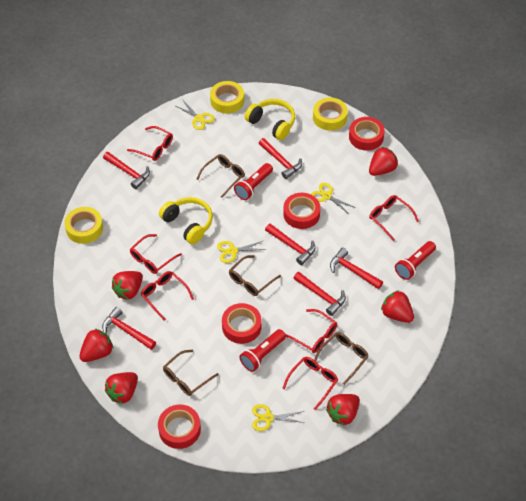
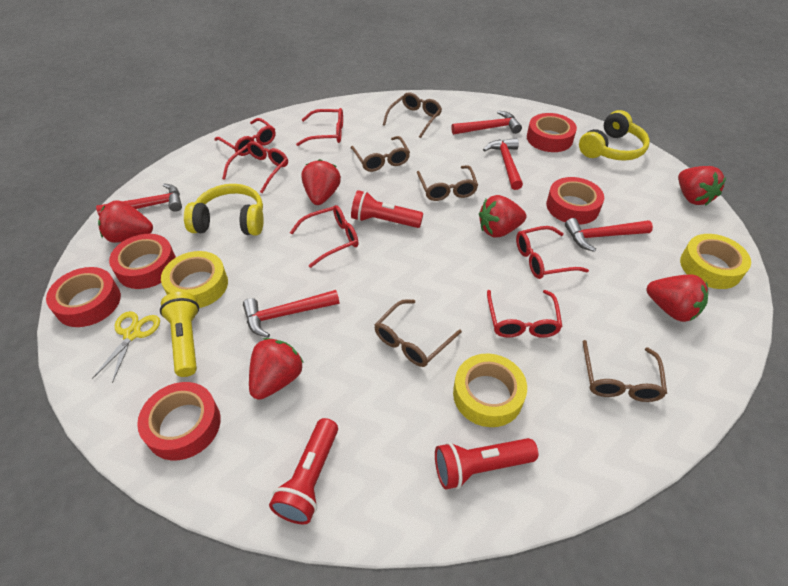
brown glasses: [163,350,219,396] [196,154,245,198] [229,255,281,296] [314,332,369,385] = 4 -> [351,136,410,172] [374,299,462,367] [383,92,442,138] [417,165,478,201] [583,340,667,402] = 5
red hammer: [102,307,156,350] [103,152,150,189] [259,138,302,179] [265,224,315,265] [294,272,346,316] [330,248,383,289] = 6 -> [96,183,182,216] [243,290,340,338] [451,111,522,135] [483,138,523,190] [565,218,653,252] = 5
red tape: [158,404,201,449] [222,303,262,344] [283,193,320,229] [349,117,385,151] = 4 -> [46,267,121,327] [109,234,176,289] [137,382,221,460] [527,113,577,152] [546,177,604,225] = 5
yellow flashlight: none = 0 -> [160,292,199,377] = 1
yellow scissors: [176,100,215,130] [217,241,266,263] [252,404,305,431] [311,183,356,214] = 4 -> [92,311,160,383] = 1

